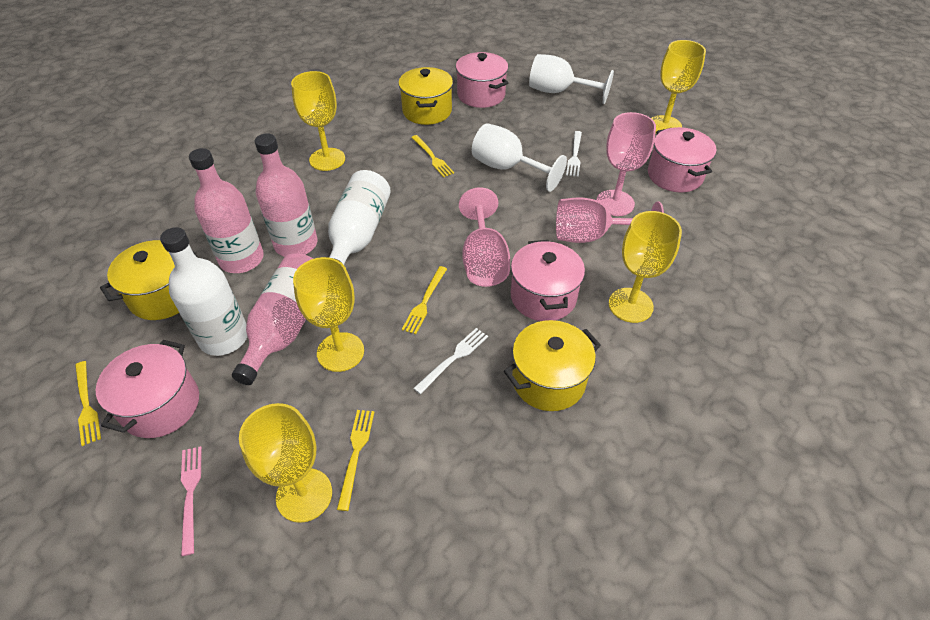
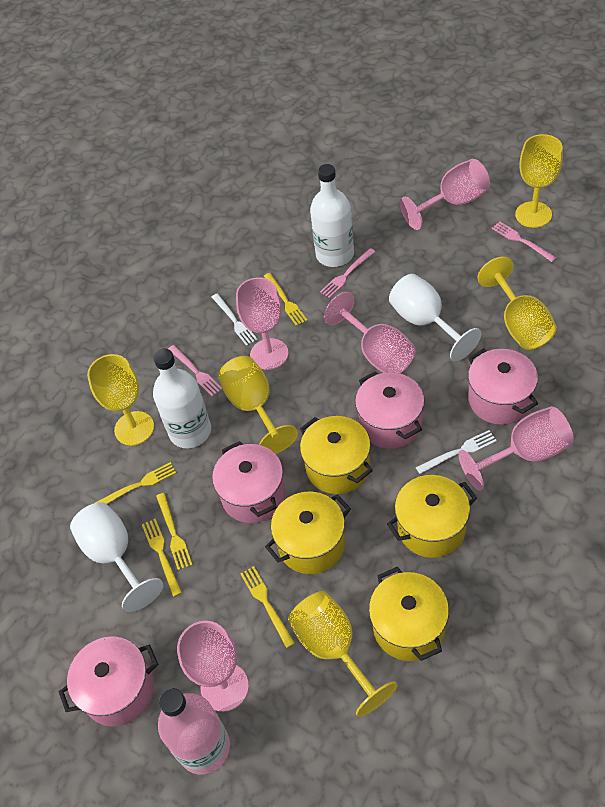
pink bottle: [189,148,264,273] [232,253,314,385] [255,134,317,257] = 3 -> [158,688,230,774] = 1
pink fork: [181,446,202,556] = 1 -> [168,345,222,396] [320,248,375,298] [492,221,557,262] = 3
pink goblet: [459,187,510,287] [556,198,664,243] [596,112,656,216] = 3 -> [177,621,249,712] [236,277,289,370] [324,292,416,374] [400,159,490,230] [459,406,573,491] = 5
yellow fork: [75,361,101,446] [337,410,374,511] [402,266,447,334] [411,135,454,177] = 4 -> [95,462,176,504] [142,519,182,597] [156,493,193,570] [241,566,295,648] [264,273,307,326] = 5
yellow pot: [100,240,197,320] [398,67,453,125] [504,320,601,411] = 3 -> [265,492,351,574] [300,416,373,494] [369,566,449,661] [387,475,477,558] = 4

